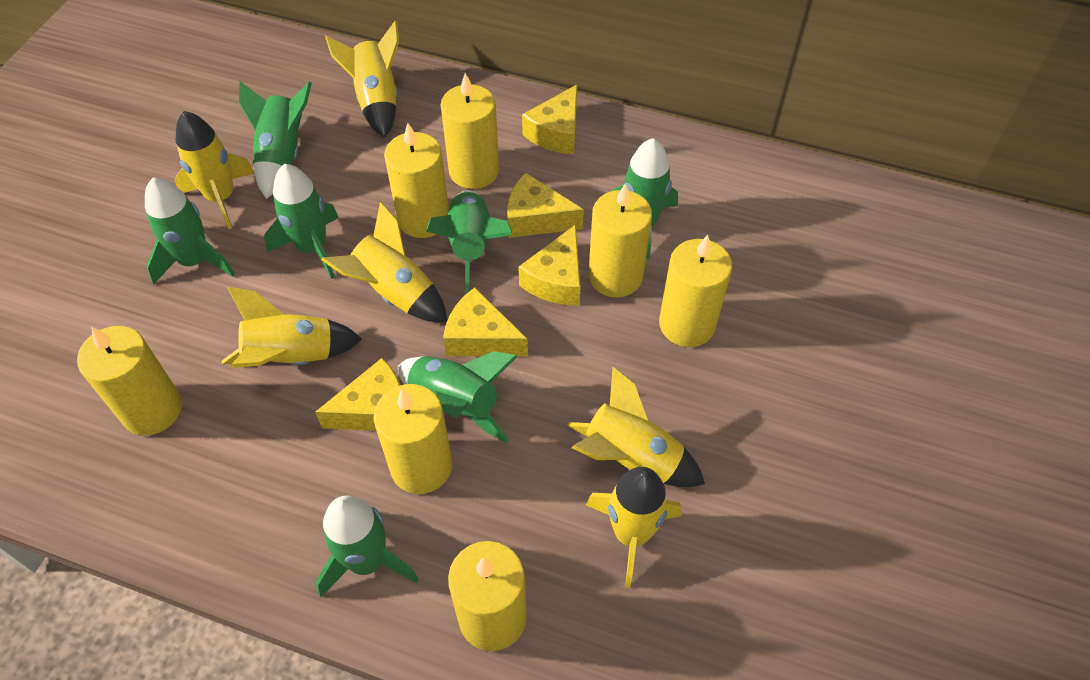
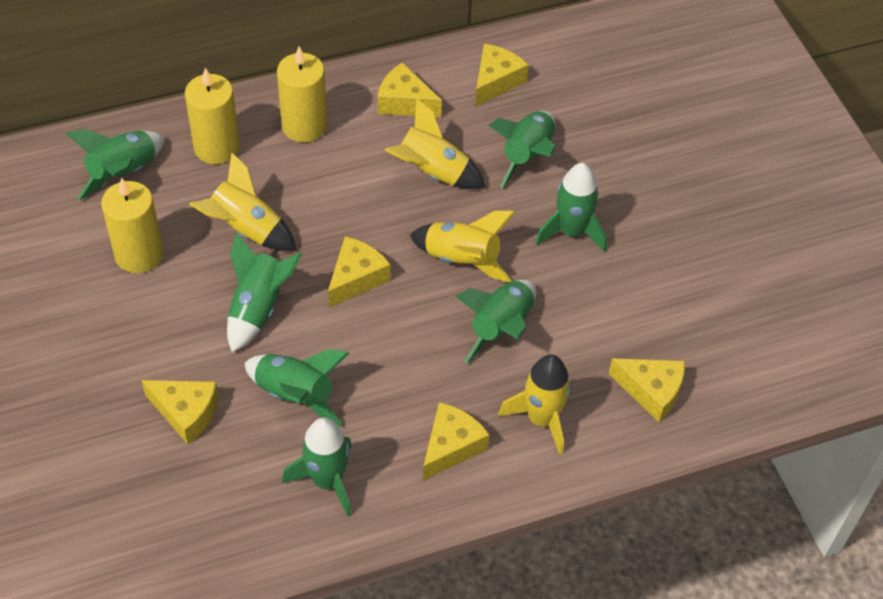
yellow candle: [77,326,182,435] [373,384,452,494] [384,123,449,238] [441,73,499,189] [448,541,527,651] [588,183,652,297] [659,235,732,347] = 7 -> [101,177,164,273] [185,68,240,164] [277,47,327,142] = 3
yellow cheese: [315,358,400,431] [443,287,528,356] [507,173,584,238] [518,224,580,306] [522,85,577,154] = 5 -> [142,380,219,444] [328,236,391,307] [377,62,442,117] [423,402,490,480] [475,44,529,106] [609,358,685,422] = 6
yellow rocket: [174,111,254,229] [222,287,362,368] [322,202,447,322] [325,20,399,138] [567,367,705,487] [586,467,682,588] = 6 -> [189,153,296,251] [384,98,486,189] [410,211,515,282] [498,354,571,455] = 4

